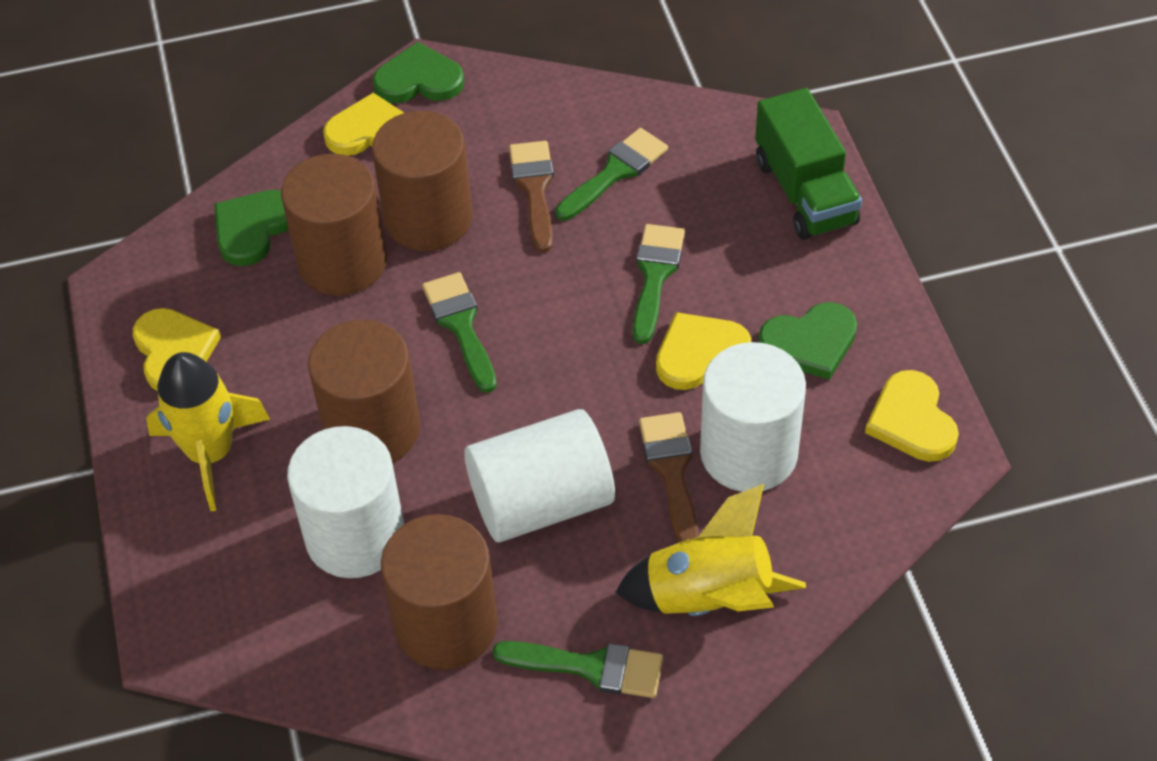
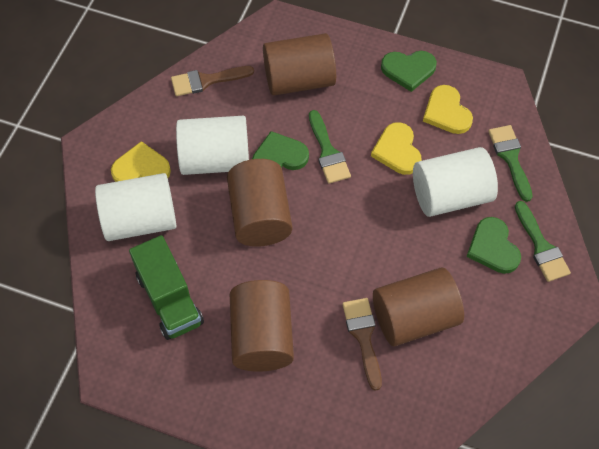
green brush: [422,272,497,393] [493,641,663,698] [555,128,668,221] [633,224,685,344] = 4 -> [309,110,351,184] [488,125,533,202] [515,201,571,282] = 3
yellow heart: [133,308,221,391] [323,93,404,156] [656,312,752,390] [865,370,959,462] = 4 -> [111,141,171,182] [371,122,421,175] [423,85,473,134] = 3
yellow rocket: [146,352,270,511] [615,484,806,616] = 2 -> none = 0

